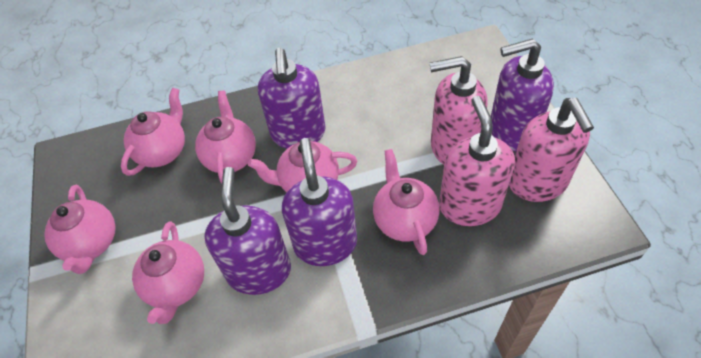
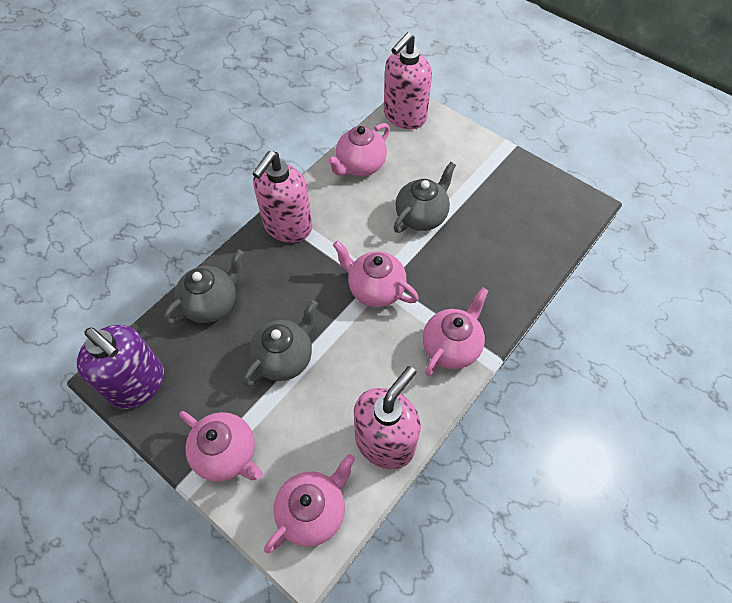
grey teapot: none = 0 -> [163,250,244,324] [243,300,318,387] [393,162,456,233] = 3
pink teapot: [44,185,116,274] [121,88,185,176] [132,221,204,324] [195,91,256,183] [248,141,357,193] [373,149,440,255] = 6 -> [179,411,263,482] [264,454,355,553] [327,123,390,176] [333,241,419,307] [423,287,488,376] = 5
purple soap dispenser: [204,167,291,295] [258,48,325,148] [282,138,357,266] [491,38,554,151] = 4 -> [77,325,164,409] = 1

